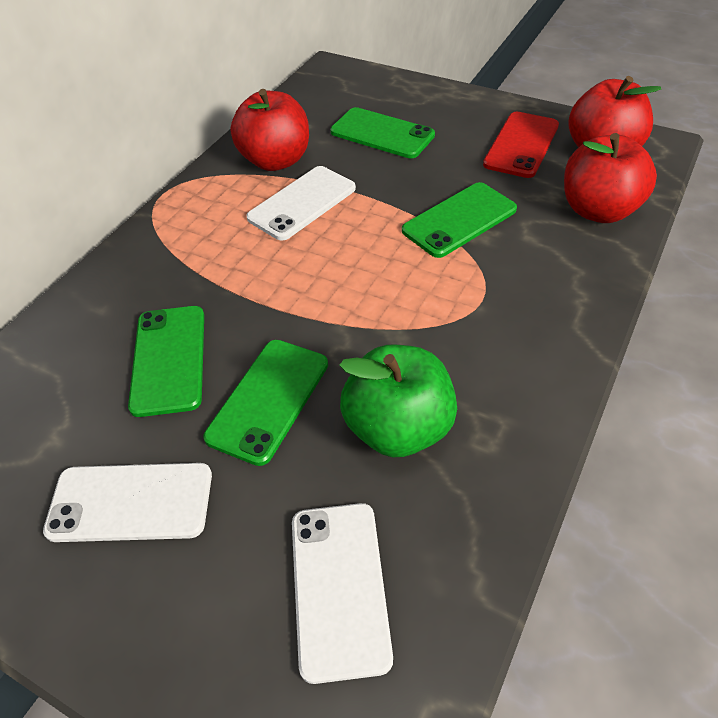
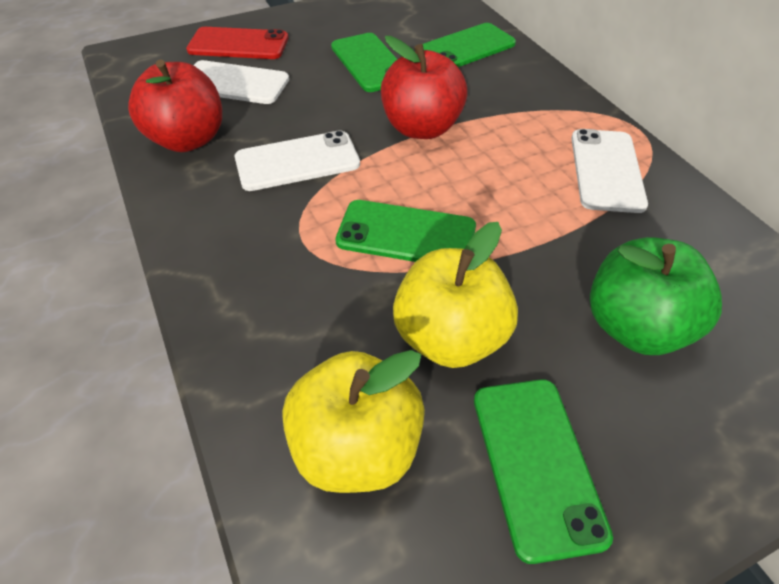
red apple: [231,89,309,171] [564,133,657,223] [568,76,661,147] = 3 -> [128,59,222,152] [381,36,468,139] = 2
yellow apple: none = 0 -> [282,350,425,493] [393,222,518,368] = 2

